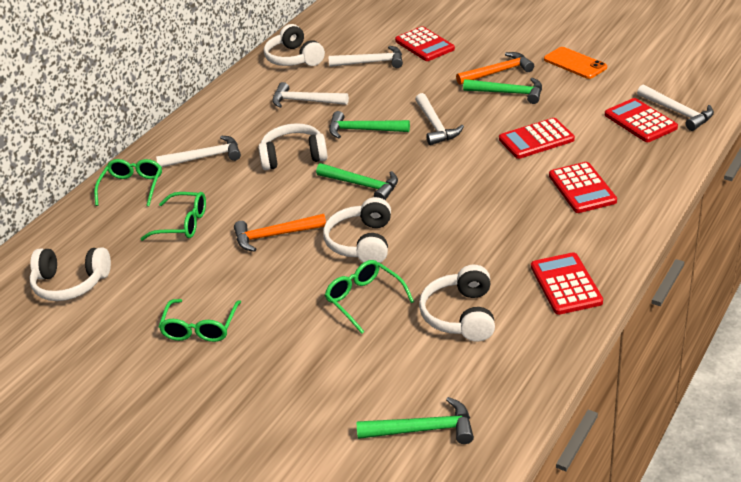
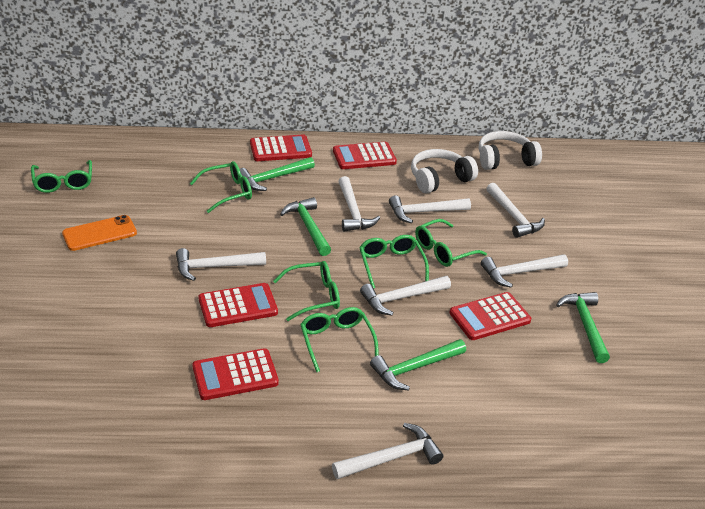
green glasses: [94,159,162,206] [140,192,206,241] [159,299,241,342] [325,260,414,334] = 4 -> [31,160,92,193] [190,161,252,213] [273,261,340,321] [300,307,379,372] [359,235,429,288] [415,219,487,267] = 6
orange hammer: [234,214,326,252] [456,52,534,85] = 2 -> none = 0
white hammer: [156,136,241,167] [272,82,349,108] [329,46,403,68] [415,93,464,145] [637,85,714,131] = 5 -> [176,248,266,281] [332,423,443,479] [338,176,380,232] [360,276,451,316] [389,195,471,223] [481,254,568,288] [486,183,545,238] = 7
white headphones: [29,248,111,301] [258,123,328,170] [264,24,325,66] [323,197,391,263] [419,265,495,342] = 5 -> [411,149,478,194] [479,131,542,170] = 2

